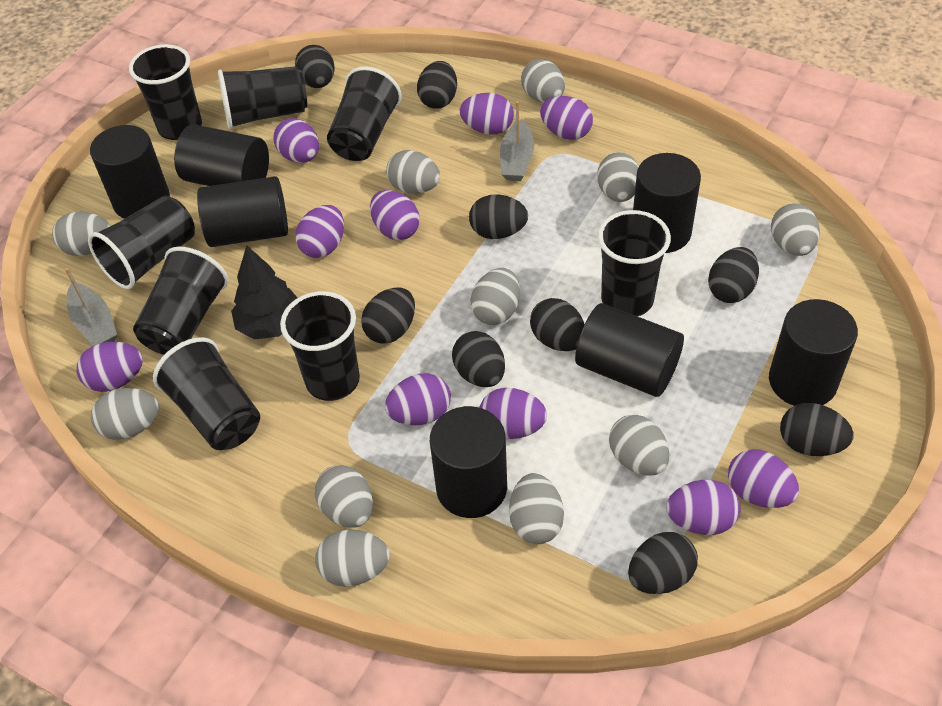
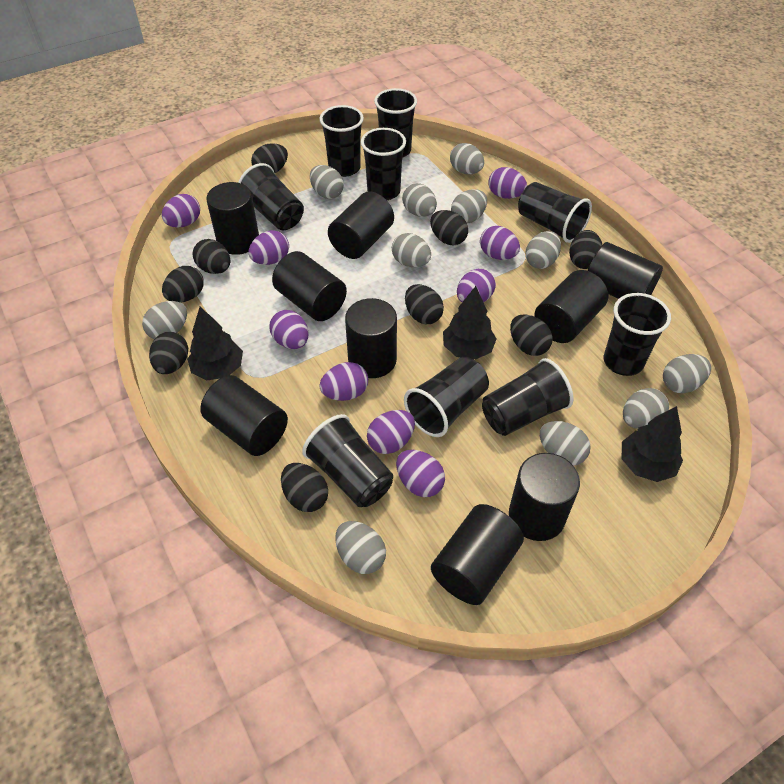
black cup: [88,196,195,289] [129,44,202,140] [133,247,228,355] [153,337,260,450] [218,66,307,129] [280,291,360,401] [327,67,402,161] [598,210,671,316] = 8 -> [238,163,304,230] [302,414,393,507] [319,105,364,177] [361,128,406,200] [374,88,417,158] [404,357,489,437] [482,358,574,436] [518,182,592,243] [604,293,671,376] = 9
black cylinder: [90,125,170,219] [174,124,269,186] [197,176,288,247] [430,406,507,518] [575,303,684,397] [633,153,701,253] [769,299,858,406] = 7 -> [200,375,288,456] [206,182,259,255] [272,251,347,321] [328,191,394,259] [345,298,397,378] [431,504,524,605] [509,453,580,541] [534,270,609,343] [588,242,663,299] = 9
black tree: [231,246,297,339] = 1 -> [187,307,243,380] [443,286,496,360] [622,406,683,482] = 3
grey boat: [65,268,117,346] [500,101,534,181] = 2 -> none = 0
purple egg: [77,342,143,392] [274,118,319,163] [296,205,344,258] [370,190,420,240] [385,373,451,425] [460,93,514,135] [479,388,547,439] [540,96,593,140] [666,480,741,535] [728,449,799,508] = 10 -> [162,194,200,227] [249,230,289,265] [269,310,308,349] [319,362,368,401] [367,410,415,454] [396,450,445,497] [457,269,496,302] [480,226,520,260] [489,167,527,199] = 9

